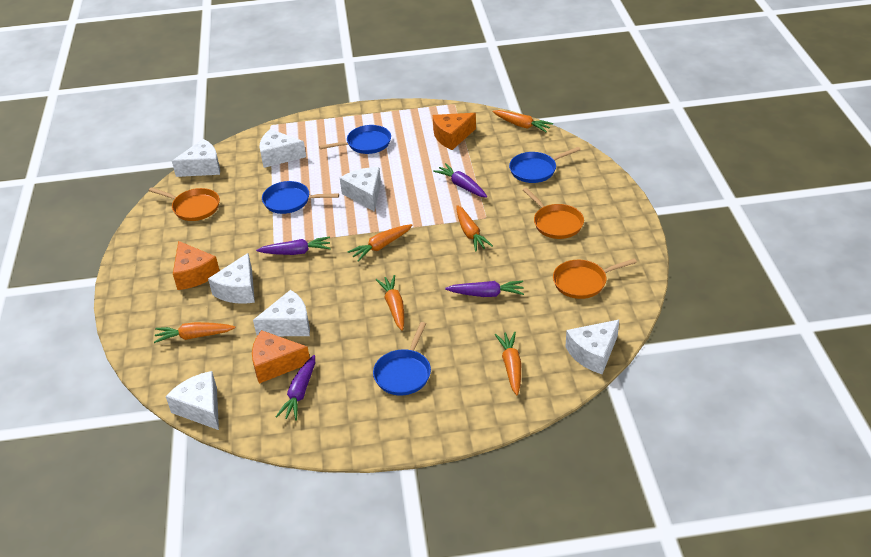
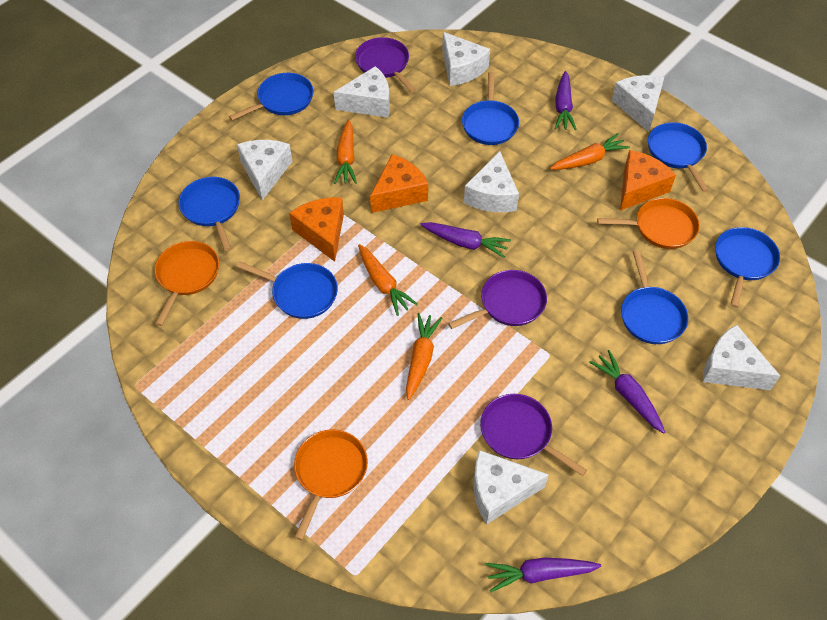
blue pan: [262,181,339,214] [319,125,391,154] [373,322,431,395] [509,147,581,183] = 4 -> [179,177,240,251] [229,73,313,121] [237,262,338,319] [462,72,519,145] [621,250,688,344] [648,122,709,192] [715,227,780,308] = 7
orange carrot: [154,322,235,343] [347,224,412,262] [376,275,404,331] [456,205,493,251] [492,110,553,132] [495,331,521,396] = 6 -> [334,119,357,184] [358,244,418,316] [406,313,442,400] [550,133,630,170] = 4
purple pan: none = 0 -> [355,37,416,93] [448,270,547,329] [480,394,587,476] = 3

